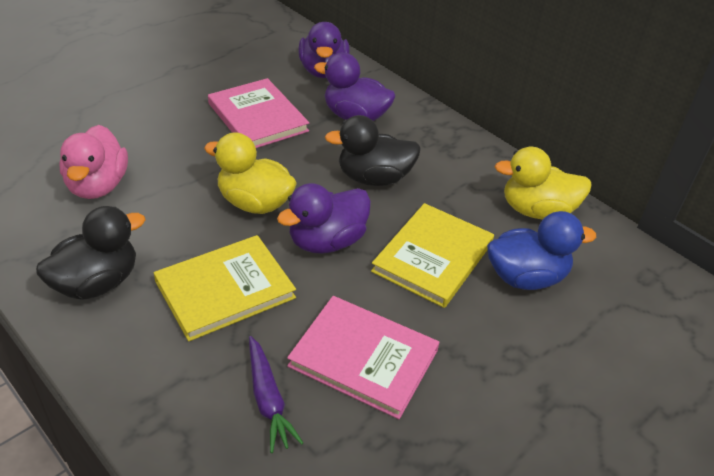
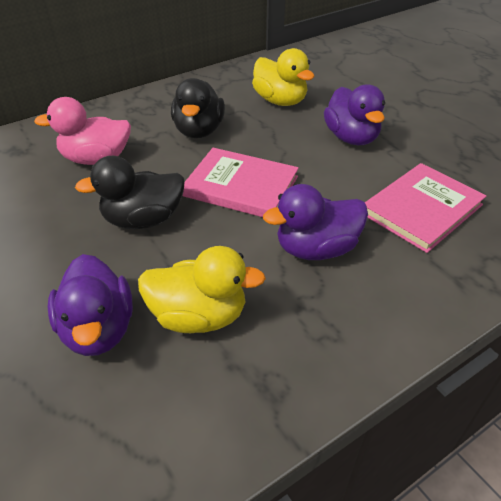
blue duck: [487,211,596,290] = 1 -> none = 0
purple carrot: [249,336,303,453] = 1 -> none = 0
yellow book: [154,235,296,341] [371,203,494,308] = 2 -> none = 0

